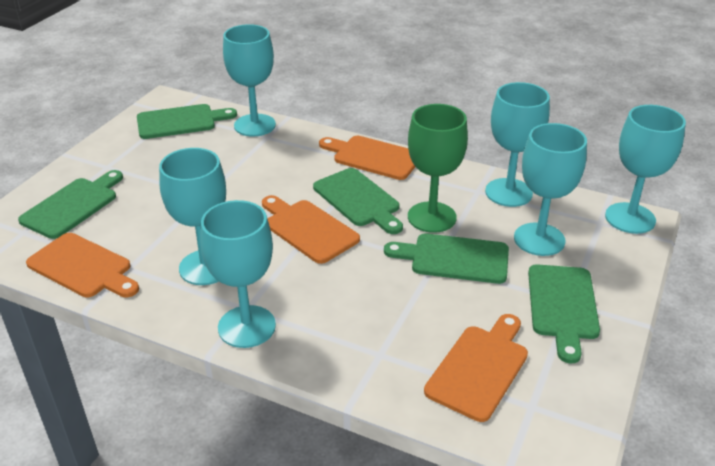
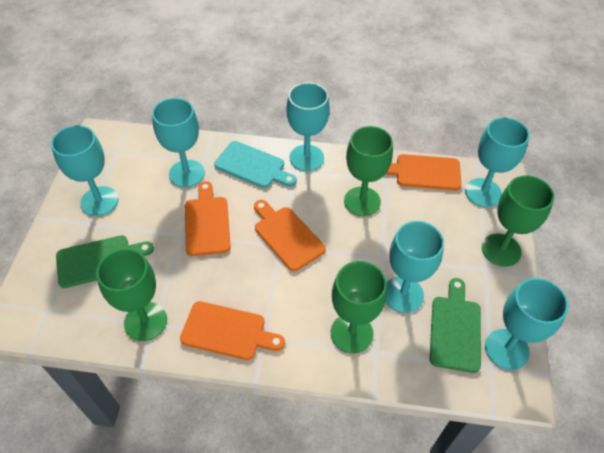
green cutting board: [18,170,123,239] [137,104,237,139] [313,168,403,234] [384,233,509,284] [528,264,600,363] = 5 -> [56,235,154,288] [430,278,481,373] = 2
green goblet: [408,104,468,233] = 1 -> [96,248,167,341] [331,261,387,353] [344,126,393,216] [482,175,554,267] = 4
turquoise cutting board: none = 0 -> [214,141,297,188] = 1

